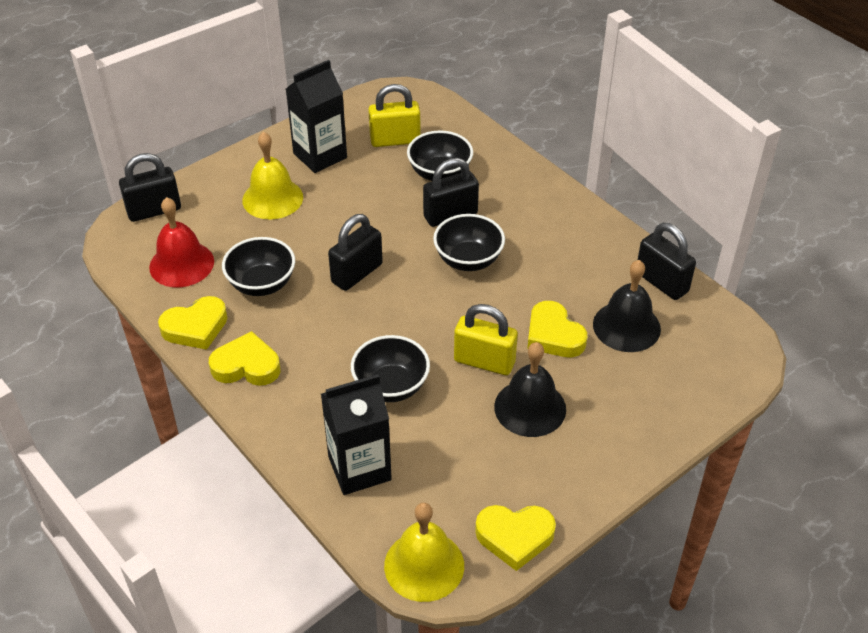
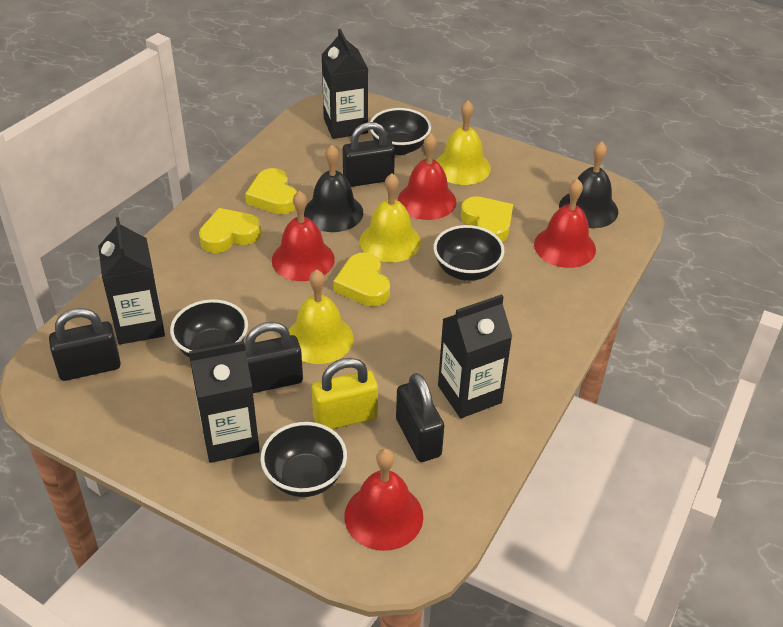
black carton: [286,60,347,173] [321,374,392,495] = 2 -> [98,217,165,345] [189,341,260,463] [321,29,368,139] [438,294,512,418] = 4
red bell: [149,197,214,287] = 1 -> [272,191,335,281] [344,448,423,551] [398,133,456,220] [534,179,596,268] = 4
yellow bell: [242,132,303,220] [384,503,464,602] = 2 -> [288,269,353,364] [360,173,421,263] [436,100,491,185] = 3
yellow padlock: [368,84,421,147] [454,304,518,375] = 2 -> [312,358,378,429] = 1

